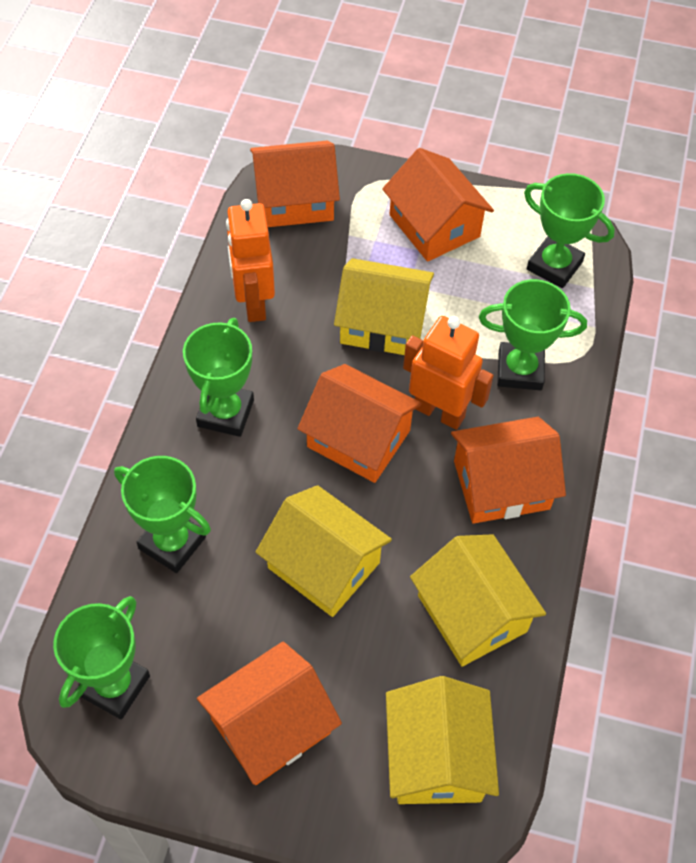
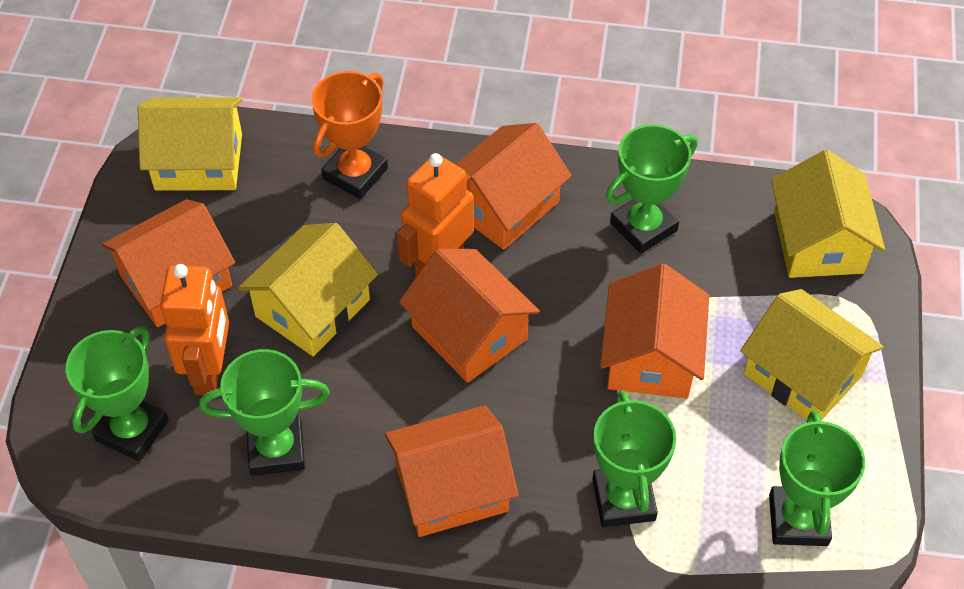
orange trophy: none = 0 -> [311,71,388,199] = 1

